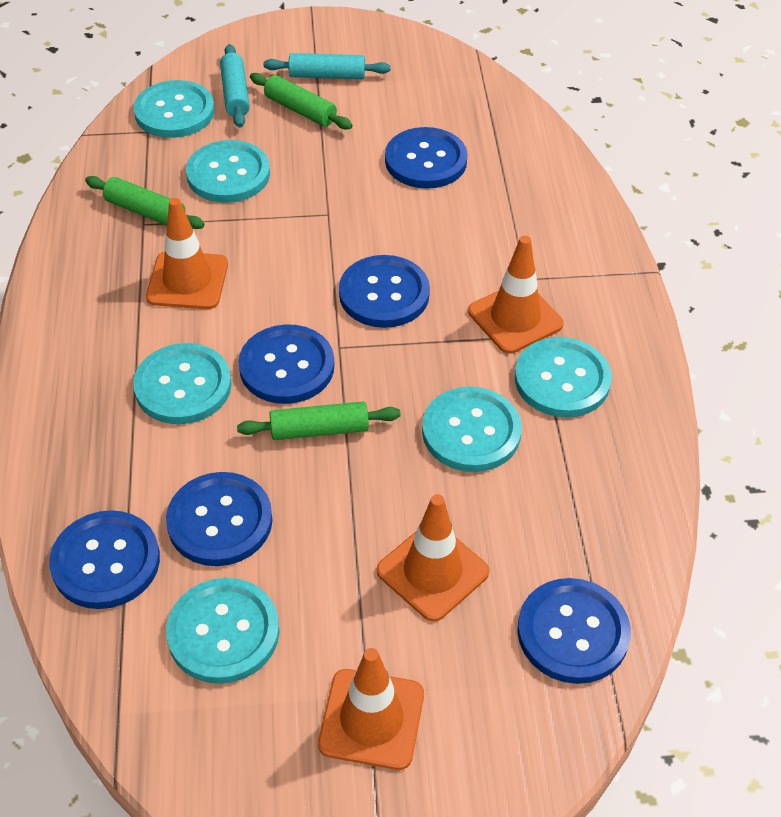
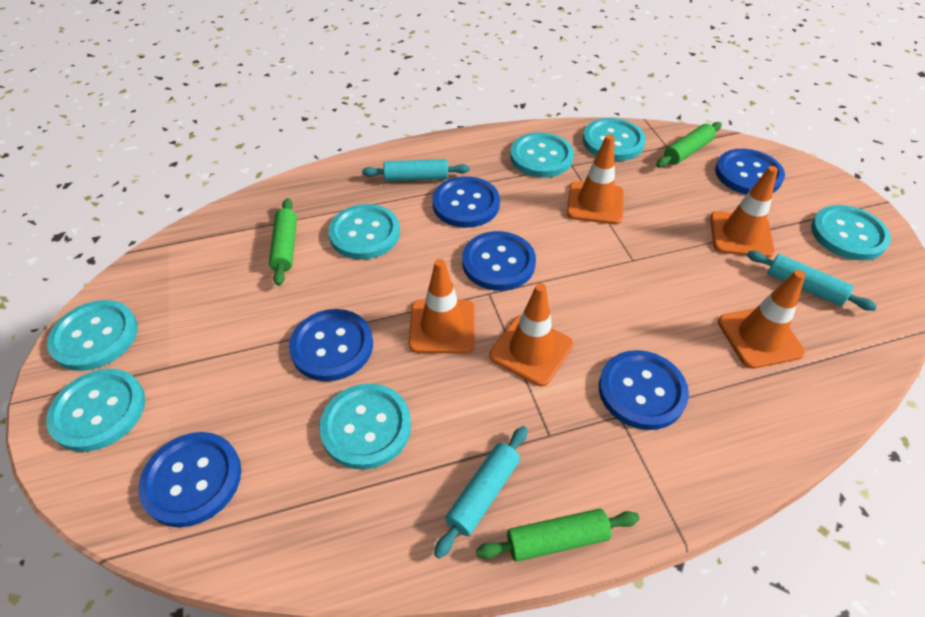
orange traffic cone: [146,198,228,309] [318,648,424,770] [377,494,489,622] [468,236,564,354] = 4 -> [409,259,475,354] [489,283,573,386] [567,134,624,224] [710,166,778,258] [718,270,805,369] = 5
turquoise button: [133,343,232,424] [134,80,215,138] [166,578,280,684] [186,140,270,203] [422,387,522,472] [515,337,612,418] = 6 -> [46,369,145,452] [47,300,138,371] [319,383,411,470] [328,204,400,259] [510,132,574,178] [583,118,646,161] [811,205,891,260] = 7
turquoise rolling pin: [220,44,250,128] [264,53,391,79] = 2 -> [362,159,470,181] [434,426,528,559] [747,251,877,311] = 3

